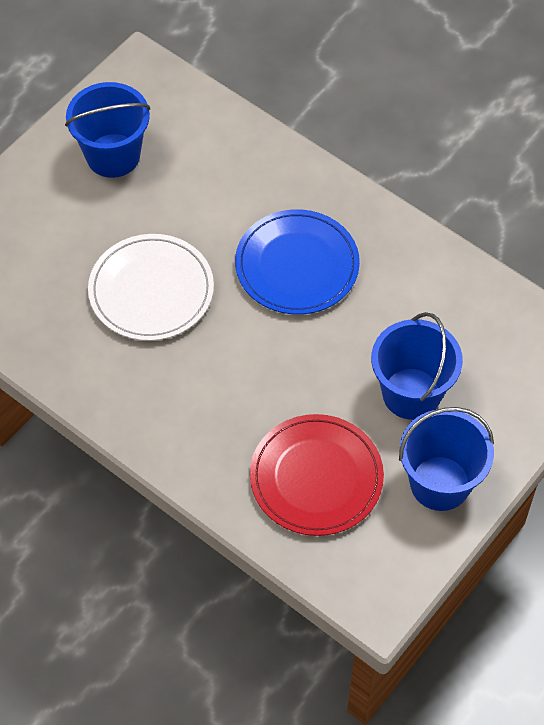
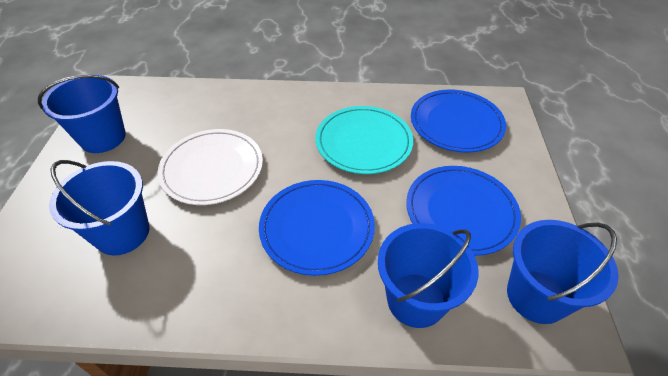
blue bucket: [65,82,150,178] [371,312,463,420] [399,407,494,511] = 3 -> [38,74,126,153] [49,160,149,256] [378,223,478,328] [507,220,619,324] = 4
blue plate: [235,209,360,315] = 1 -> [259,180,375,276] [406,166,521,256] [411,90,506,152] = 3
red plate: [250,414,384,536] = 1 -> none = 0
turquoise plate: none = 0 -> [316,106,413,174] = 1

